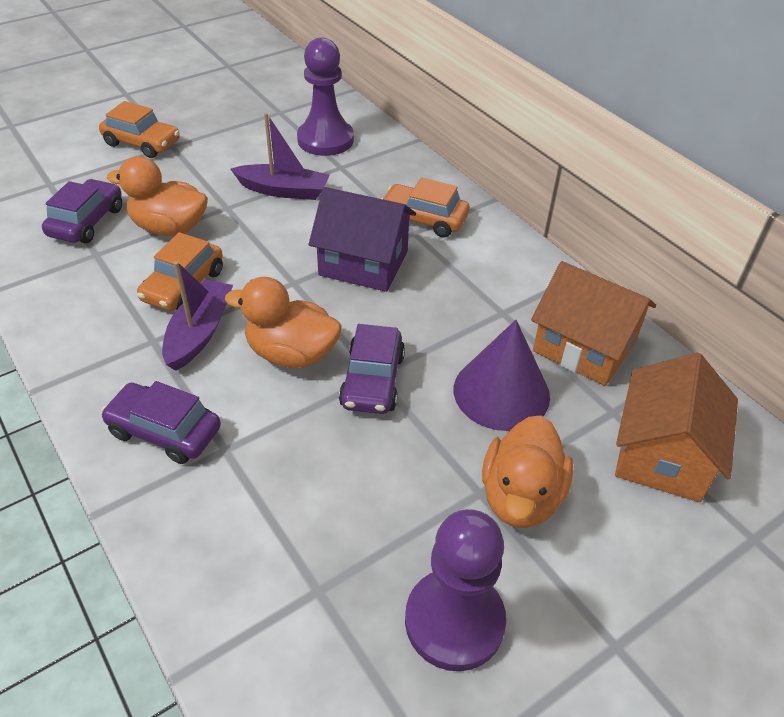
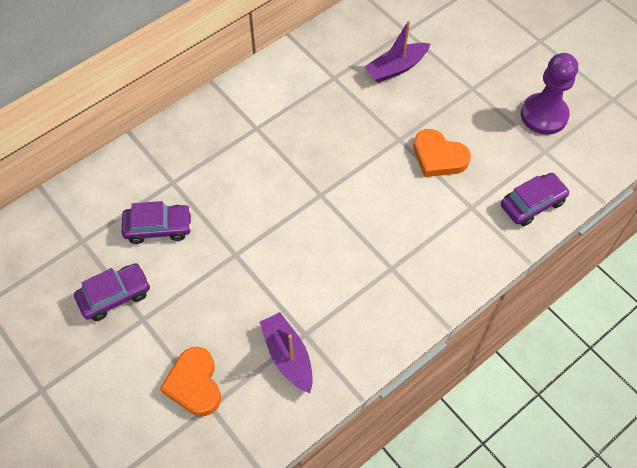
orange car: [99,101,180,158] [137,232,223,311] [381,178,470,238] = 3 -> none = 0
orange duck: [107,156,208,236] [225,277,342,368] [482,415,573,528] = 3 -> none = 0
orange heart: none = 0 -> [160,347,221,416] [413,129,471,177] = 2
orange house: [531,261,656,386] [615,352,738,502] = 2 -> none = 0
purple cone: [454,320,550,431] = 1 -> none = 0
purple house: [309,187,416,292] = 1 -> none = 0
purple pawn: [297,37,354,156] [405,509,506,671] = 2 -> [521,53,578,135] = 1

